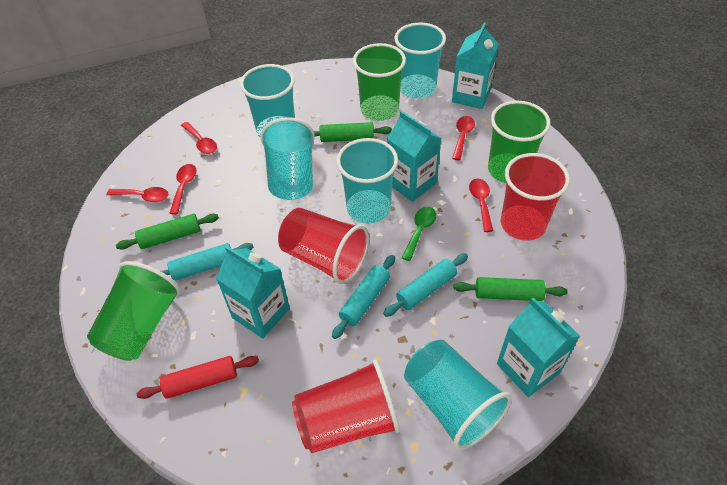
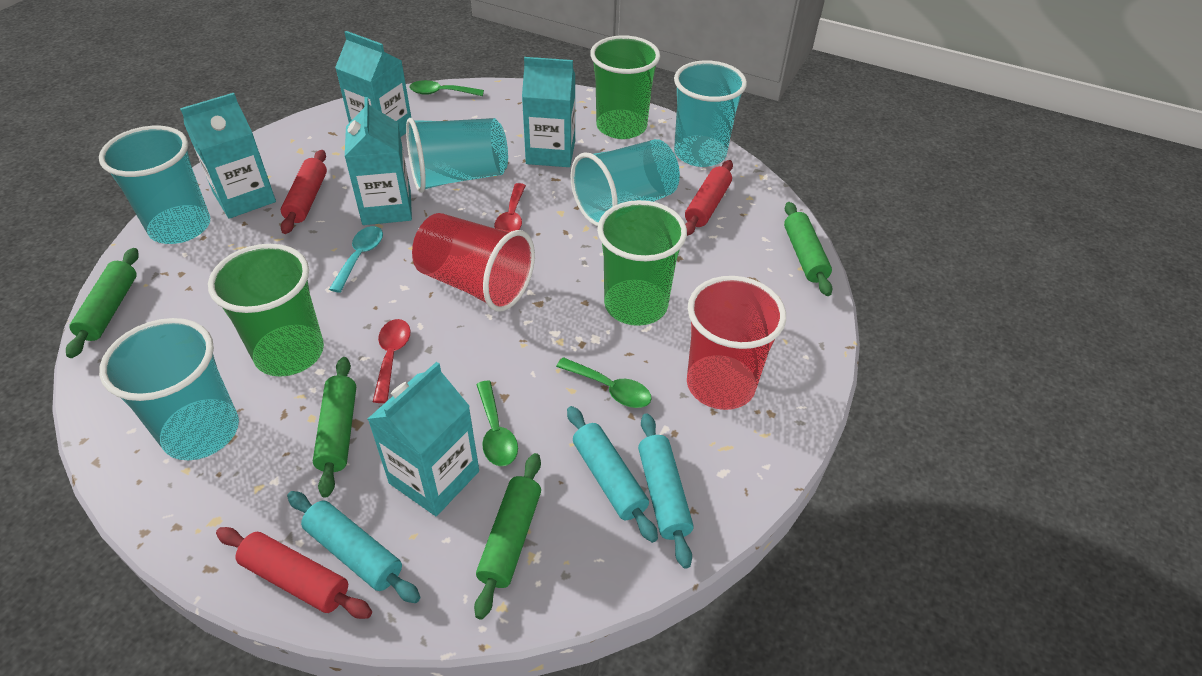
green rolling pin: [116,214,219,250] [314,122,392,142] [454,277,568,301] = 3 -> [66,248,139,358] [313,357,356,498] [474,453,541,620] [784,202,833,296] = 4
green spoon: [402,207,436,261] = 1 -> [410,80,484,96] [476,381,518,466] [556,357,652,408] = 3
red cup: [278,208,369,284] [292,360,400,453] [501,153,570,241] = 3 -> [412,213,535,312] [687,276,786,410] = 2
red rolling pin: [137,356,259,399] = 1 -> [216,527,372,619] [281,150,327,234] [685,160,733,236] = 3
red spoon: [107,187,169,202] [169,164,196,215] [181,122,217,154] [452,116,475,160] [469,179,493,232] = 5 -> [373,319,411,403] [494,183,526,231] = 2
turquoise carton: [216,246,290,339] [387,111,442,202] [452,23,499,109] [497,298,580,397] = 4 -> [180,93,276,219] [335,31,411,137] [345,97,412,225] [368,362,479,516] [522,57,575,167] = 5
turquoise spoon: none = 0 -> [329,226,383,293] = 1

